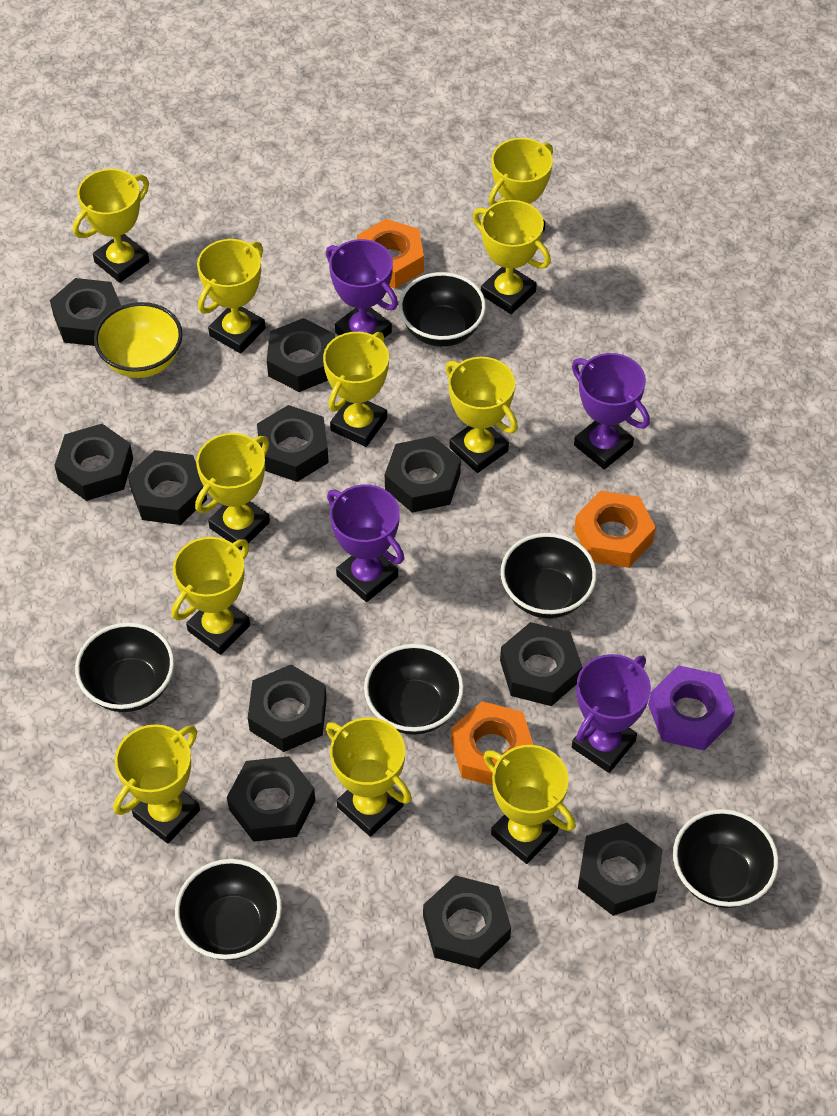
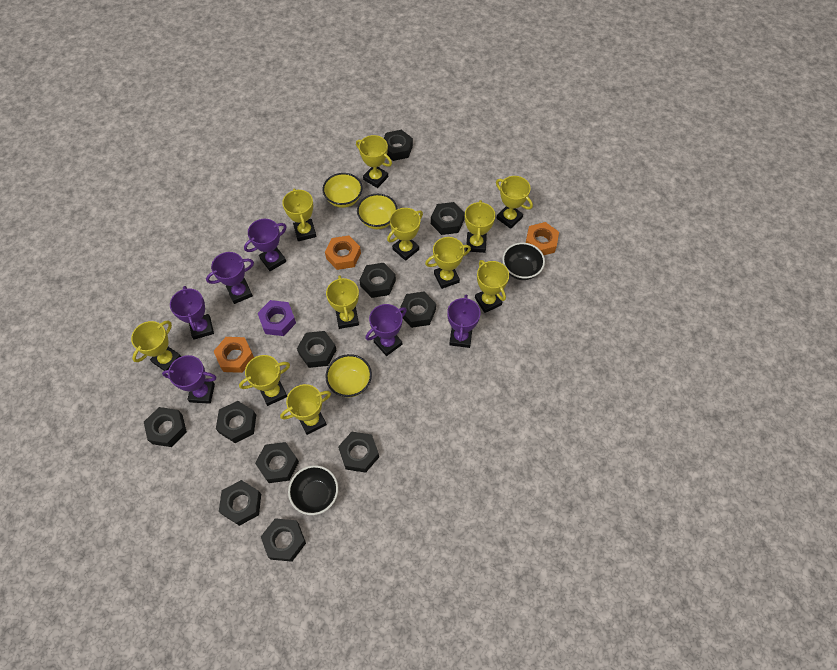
black bowl: [75,622,174,712] [175,859,282,960] [364,644,464,735] [399,272,486,347] [501,533,597,618] [673,809,779,908] = 6 -> [288,465,338,515] [502,243,545,280] = 2
purple trophy: [326,239,398,338] [327,485,404,602] [572,353,650,469] [572,654,651,773] = 4 -> [162,355,216,404] [170,286,214,340] [206,252,254,304] [244,219,287,271] [365,304,407,356] [447,294,481,348] = 6
yellow bowl: [94,302,183,378] = 1 -> [322,173,363,208] [325,354,372,397] [357,194,397,229] = 3

